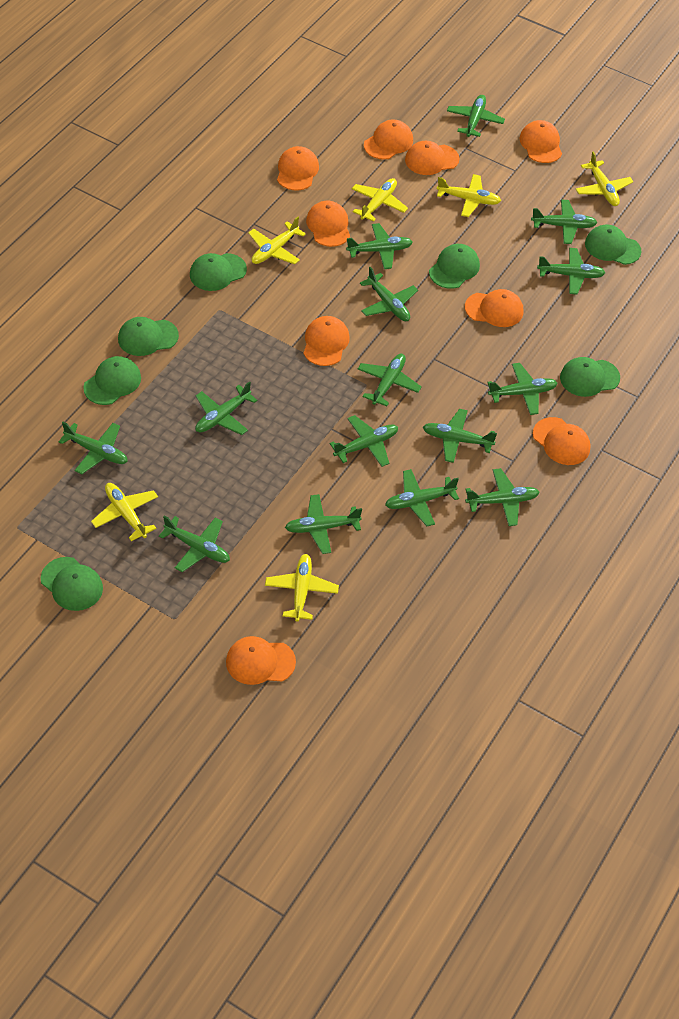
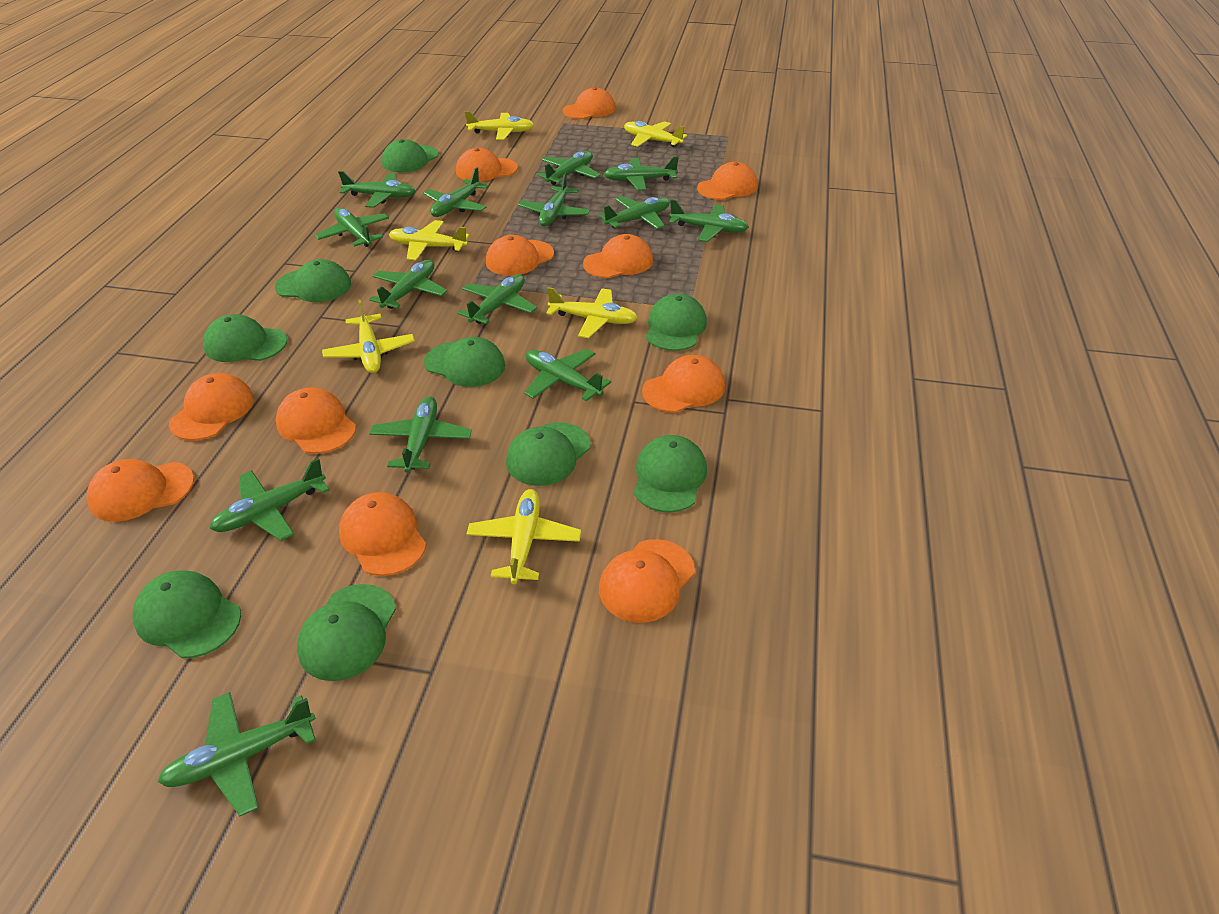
green cap: [41,557,103,611] [83,356,141,405] [118,317,179,356] [190,253,247,291] [429,244,480,289] [560,357,620,397] [585,224,642,265] = 7 -> [132,570,241,658] [203,314,287,362] [275,259,351,302] [297,584,396,681] [382,139,439,172] [424,337,505,387] [506,422,591,486] [634,435,707,513] [646,293,707,351] = 9
green plane: [58,422,128,474] [159,515,230,572] [195,381,258,435] [285,494,362,554] [330,415,398,467] [346,223,413,269] [358,354,422,406] [360,267,418,321] [385,469,459,526] [423,409,497,463] [447,95,505,137] [465,468,539,526] [487,363,558,415] [531,199,598,244] [537,248,605,295] = 15 -> [158,692,316,816] [209,458,329,541] [315,207,389,247] [338,171,416,208] [369,260,447,309] [369,396,472,473] [424,167,489,217] [458,274,537,324] [518,173,590,226] [524,349,611,401] [537,151,600,185] [599,196,670,229] [604,156,679,191] [669,199,749,242] = 14
orange cap: [226,636,296,685] [277,146,319,191] [304,316,350,366] [306,201,350,247] [364,119,413,160] [405,141,459,175] [465,289,524,327] [519,120,562,163] [533,417,591,465] = 9 -> [87,459,194,522] [169,373,254,441] [276,387,356,454] [339,492,426,576] [456,148,518,181] [486,235,554,276] [563,87,616,119] [583,234,653,278] [599,539,695,623] [642,355,725,413] [697,162,757,200] = 11

